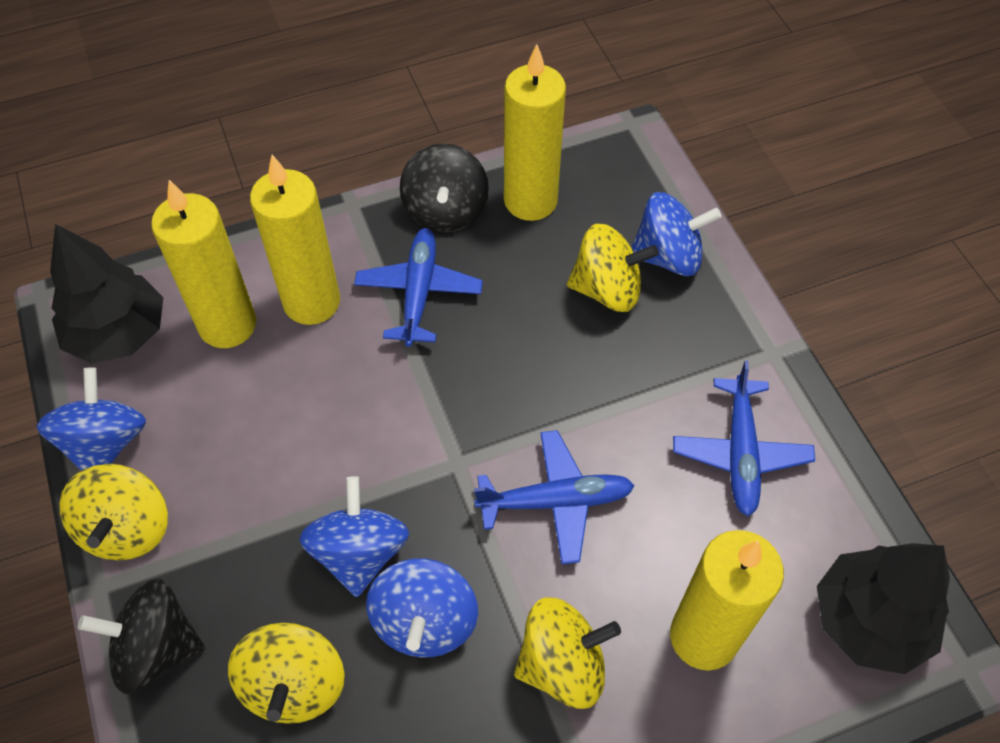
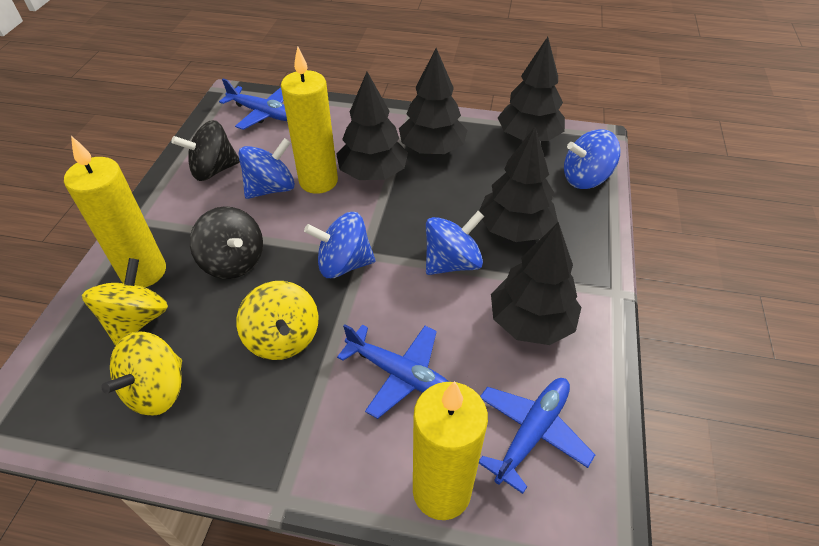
black tree: [50,224,163,364] [817,543,950,674] = 2 -> [336,72,408,180] [399,48,467,154] [479,127,558,242] [491,222,581,345] [497,37,565,141] = 5
yellow candle: [151,180,256,348] [250,155,340,325] [504,44,566,221] [670,530,784,671] = 4 -> [64,136,166,287] [281,46,338,194] [413,381,488,520] = 3
yellow spinning top: [59,464,168,560] [228,623,345,724] [514,597,621,709] [567,224,659,312] = 4 -> [82,258,168,346] [101,331,182,416] [236,281,318,360] = 3

